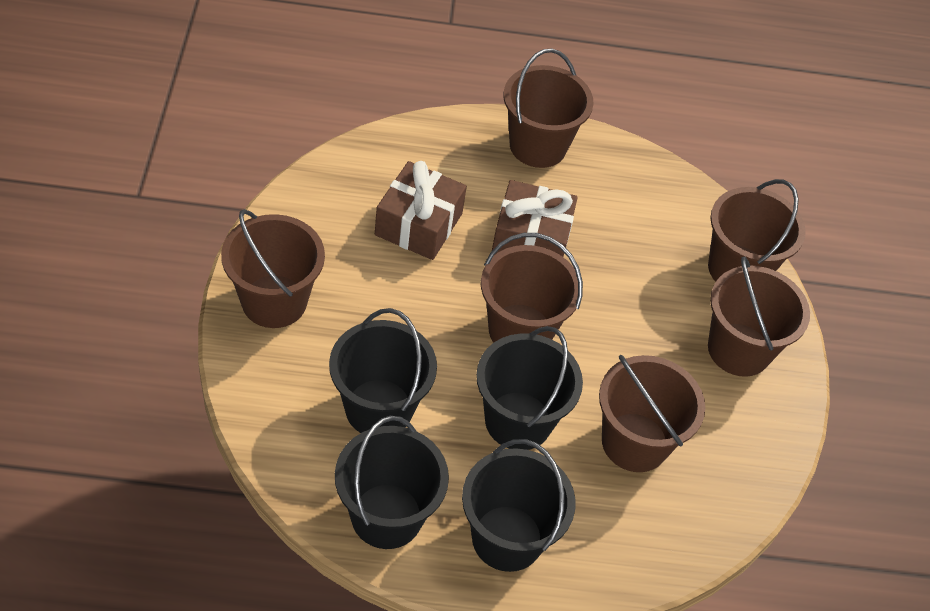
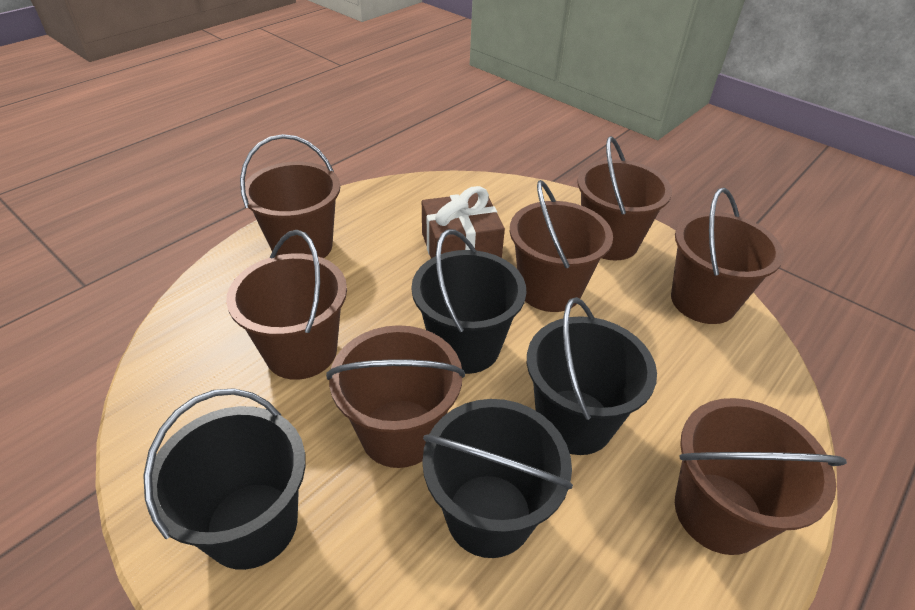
brown bucket: [221,209,325,328] [481,233,583,343] [504,48,594,168] [599,355,705,472] [708,179,806,282] [708,256,810,377] = 6 -> [226,230,347,380] [240,134,340,258] [326,325,465,468] [510,180,613,312] [577,136,672,260] [671,187,784,324] [675,398,847,555] = 7
brown gift: [375,161,467,260] [492,180,578,257] = 2 -> [422,186,505,258] = 1

